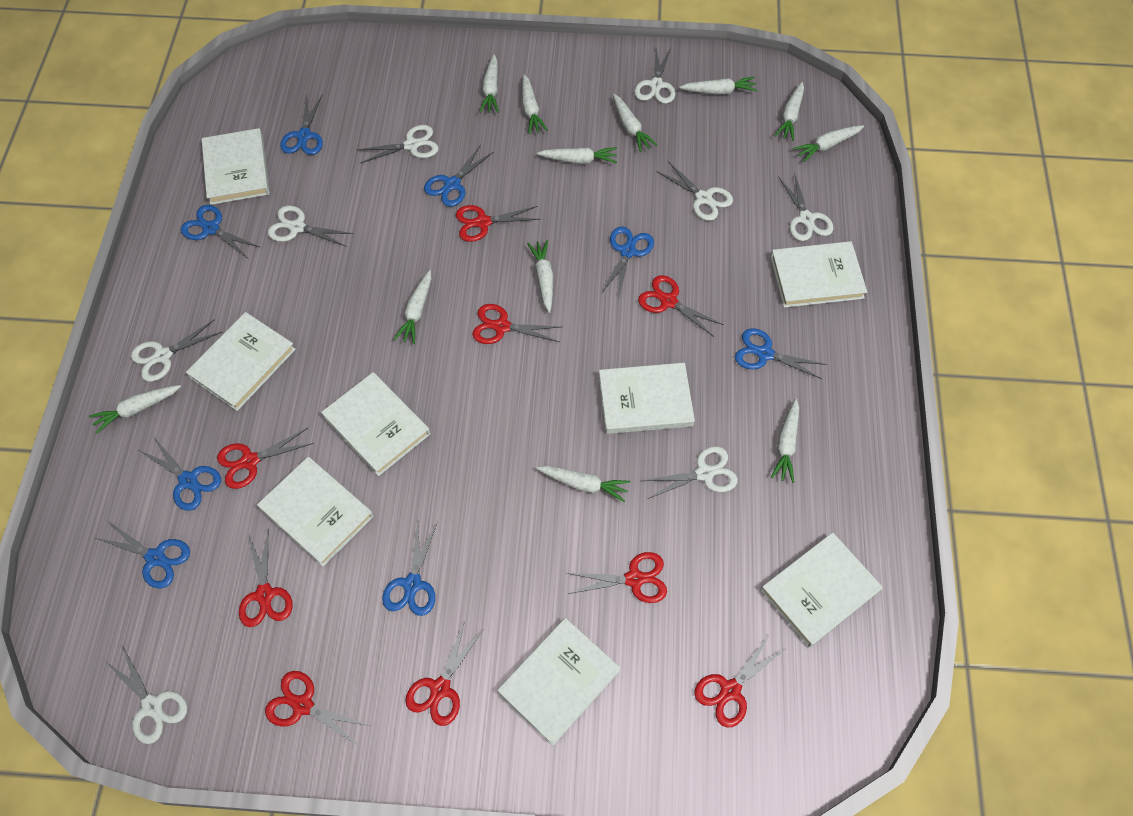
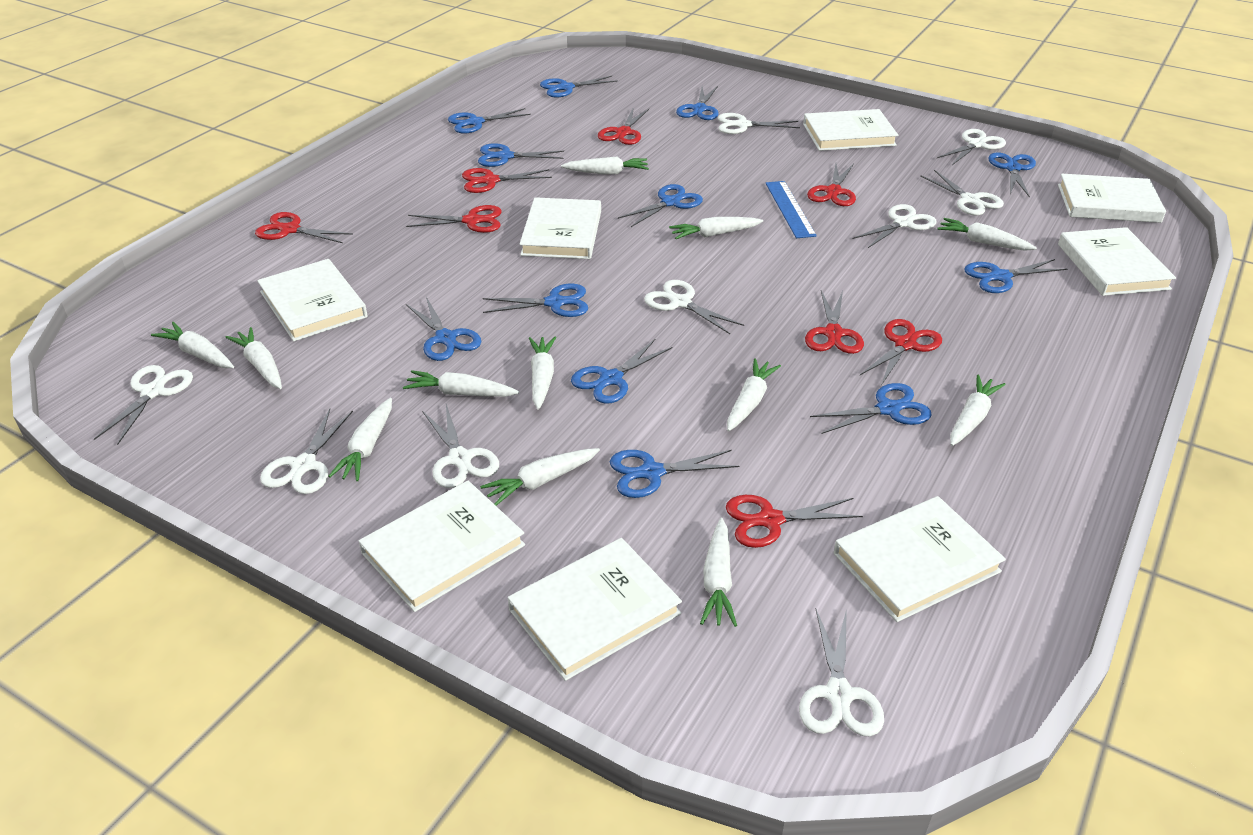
blue ruler: none = 0 -> [766,181,817,238] = 1
blue scissors: [96,521,190,588] [139,436,221,511] [181,205,261,259] [280,94,323,155] [382,522,438,616] [424,145,493,207] [601,226,654,299] [735,329,827,380] = 8 -> [406,297,481,361] [448,108,531,134] [478,143,564,167] [483,283,588,317] [540,76,618,98] [571,339,673,404] [610,450,739,498] [618,184,703,227] [676,86,719,120] [810,383,932,434] [964,259,1067,293] [988,152,1036,198] = 12
red scissors: [217,428,314,489] [239,531,293,627] [265,671,370,745] [405,621,483,726] [456,205,541,242] [472,304,560,344] [566,552,667,603] [638,275,724,337] [694,635,784,727] = 9 -> [255,212,353,243] [406,205,502,233] [462,168,552,193] [598,107,649,145] [726,495,863,548] [805,290,864,354] [807,164,856,206] [860,319,942,385] = 8
white scissors: [105,646,187,744] [131,319,222,382] [268,205,354,247] [357,125,439,163] [634,48,675,104] [642,446,738,499] [657,161,733,221] [778,172,833,241] = 8 -> [94,365,193,445] [260,409,353,494] [422,404,499,488] [644,280,744,334] [718,113,800,134] [799,609,884,736] [853,204,936,248] [920,170,1004,215] [937,129,1006,165] = 9

